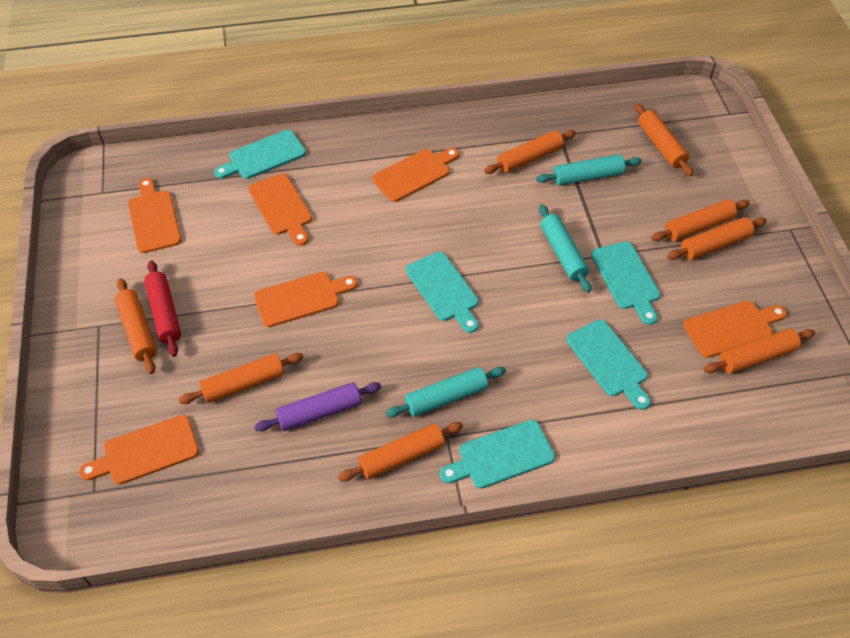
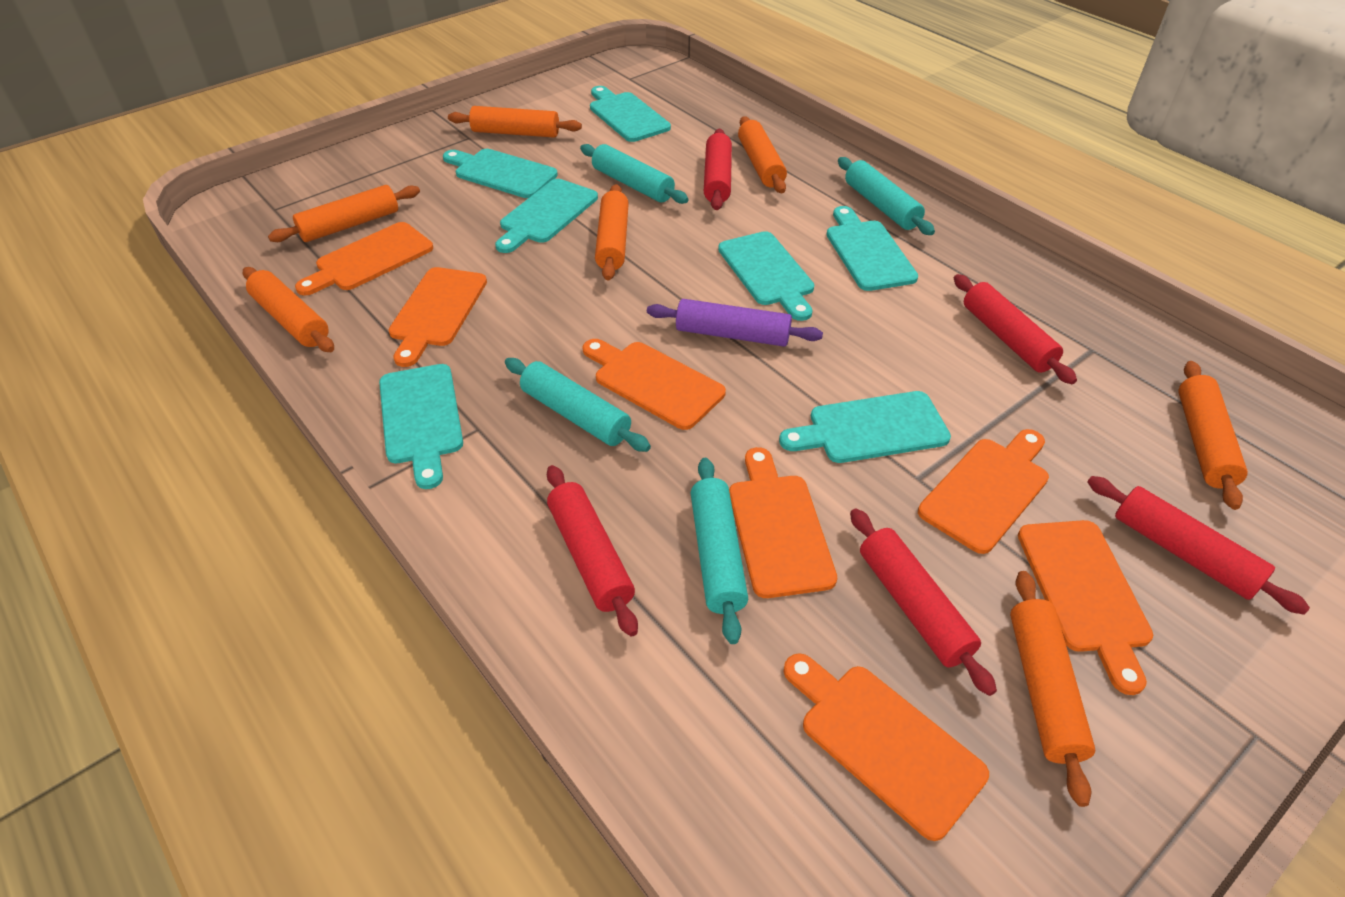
orange cutting board: [79,415,199,485] [128,178,181,253] [248,173,312,246] [254,272,358,327] [372,148,459,202] [683,301,787,358] = 6 -> [295,222,433,296] [389,267,487,367] [582,339,726,430] [729,447,837,598] [783,653,989,841] [918,429,1049,554] [1018,520,1153,695] = 7
orange rolling pin: [115,278,157,374] [178,353,304,404] [338,422,463,481] [484,130,576,174] [635,103,693,176] [651,199,750,241] [667,217,767,260] [704,329,815,374] = 8 -> [243,267,334,352] [268,185,420,242] [448,106,582,138] [595,184,629,281] [738,116,787,193] [1010,571,1095,807] [1179,361,1248,510] = 7
red rolling pin: [144,260,181,357] = 1 -> [547,465,638,637] [704,129,732,210] [850,508,997,696] [954,274,1077,384] [1088,476,1310,615] = 5
turquoise cutting board: [214,130,306,179] [406,252,479,333] [440,420,555,489] [566,320,651,410] [591,241,660,325] = 5 -> [379,364,463,489] [443,149,558,198] [495,179,598,253] [590,86,671,142] [718,231,814,321] [779,391,951,463] [826,206,918,291] = 7
turquoise rolling pin: [386,367,506,418] [536,154,642,186] [539,204,591,293] = 3 -> [505,358,651,452] [580,144,689,204] [691,458,748,644] [838,157,935,235] = 4

